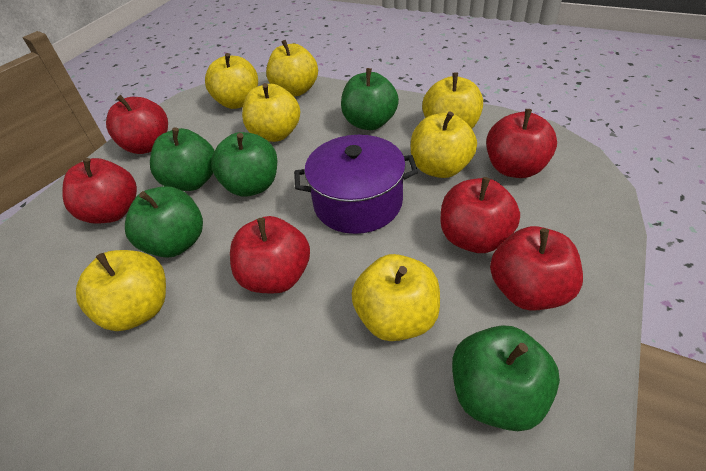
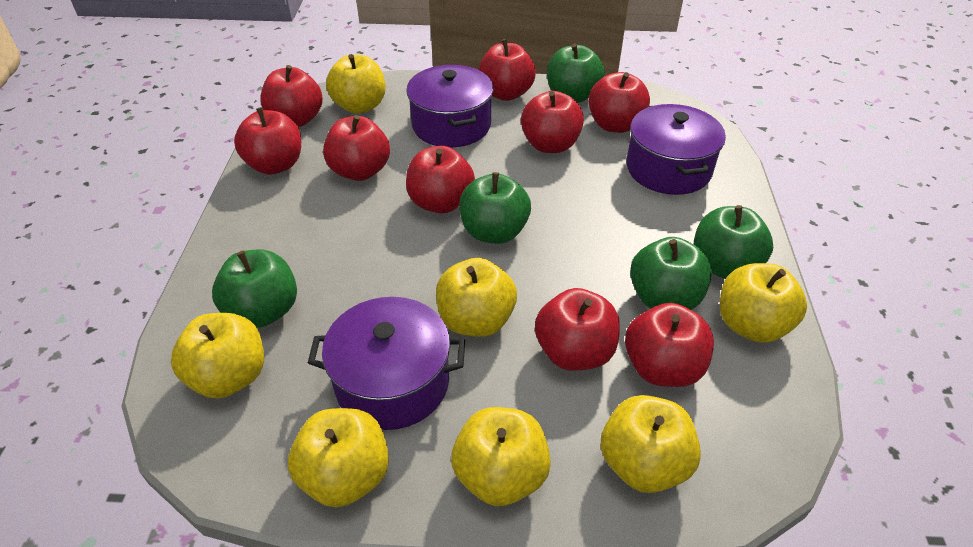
purple pot: [294,135,418,234] = 1 -> [308,297,465,430] [406,65,494,147] [627,104,726,195] = 3
red apple: [62,158,137,224] [106,95,168,154] [230,216,310,293] [441,177,520,253] [486,109,557,178] [490,226,583,311] = 6 -> [234,107,301,175] [260,65,323,127] [323,115,390,181] [406,146,475,213] [478,39,536,101] [521,91,584,153] [535,288,620,371] [588,72,650,133] [625,303,714,387] = 9

